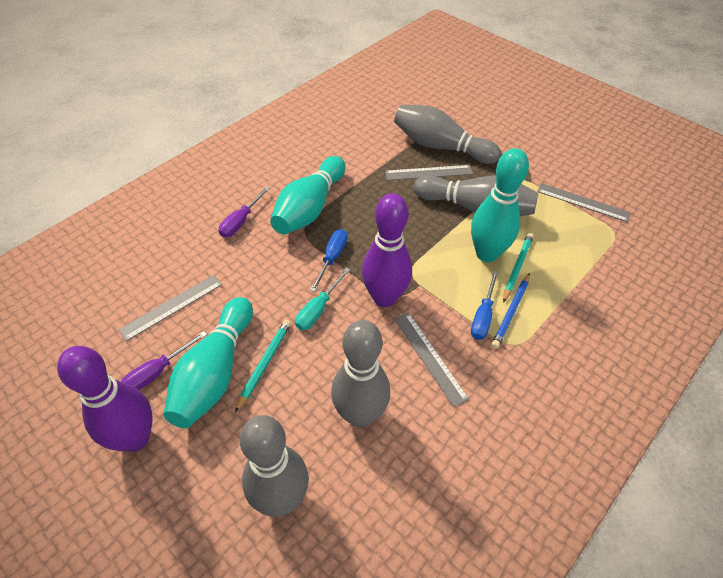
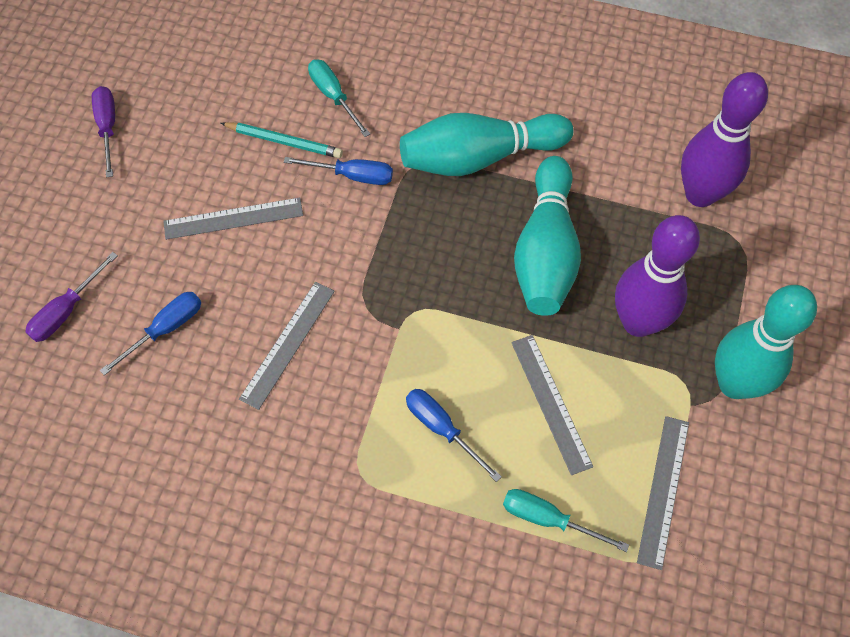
blue pencil: [491,273,530,349] = 1 -> none = 0
blue screwdriver: [310,229,348,292] [471,271,499,340] = 2 -> [100,292,201,376] [284,157,393,185] [406,389,502,482] = 3
grey bowling pin: [240,415,309,517] [331,320,390,427] [394,105,501,164] [414,175,538,216] = 4 -> none = 0
turquoise pencil: [235,320,291,412] [503,233,534,303] = 2 -> [221,122,343,158] = 1
turquoise screwdriver: [295,268,350,330] = 1 -> [308,59,370,137] [503,489,629,552] = 2

